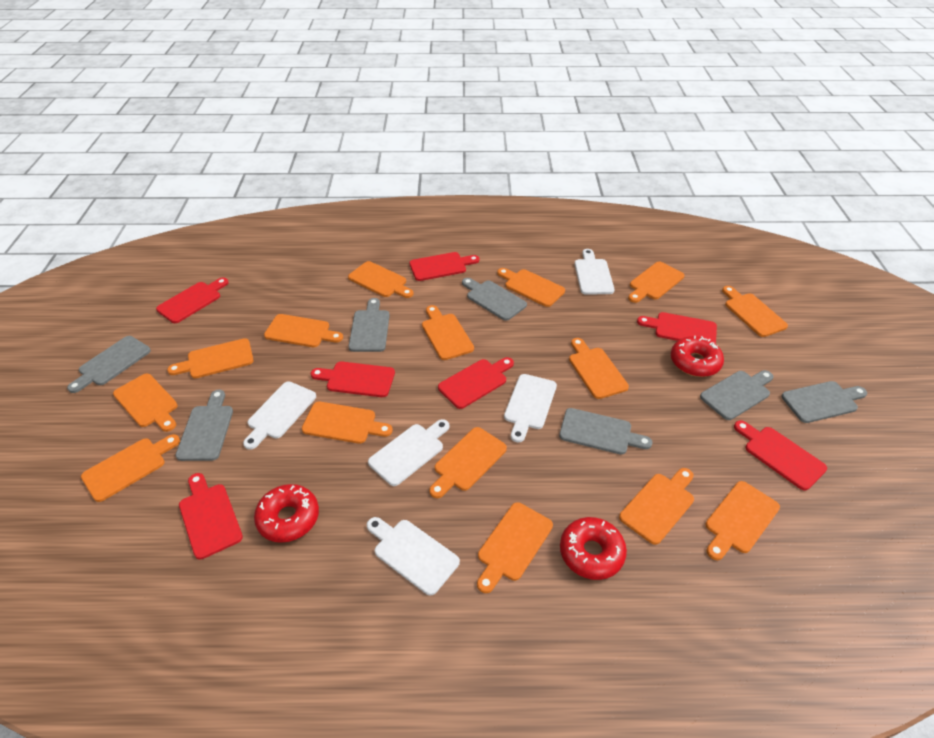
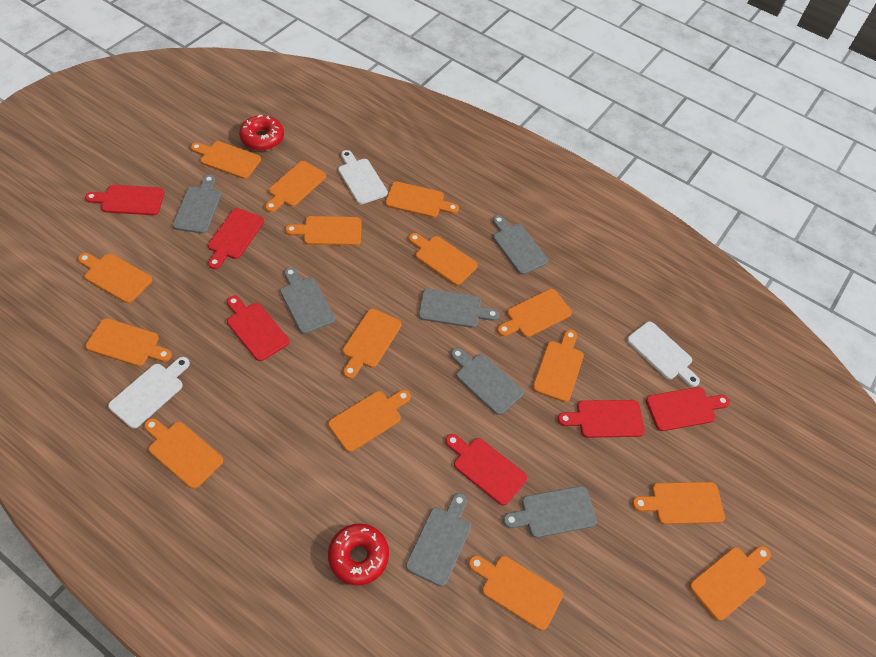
red cutting board: [156,278,229,323] [179,473,243,559] [311,362,395,397] [409,252,480,281] [438,357,514,409] [637,312,717,344] [734,420,827,491] = 7 -> [85,185,164,215] [208,208,264,269] [227,296,289,361] [445,434,527,506] [558,400,645,438] [646,387,730,431] = 6
red donut: [254,484,319,543] [560,517,627,580] [671,336,724,377] = 3 -> [239,115,284,151] [328,523,389,586] = 2
white cutting board: [243,381,316,450] [367,517,460,595] [368,419,450,486] [504,374,557,443] [574,249,615,295] = 5 -> [108,357,190,428] [338,150,388,204] [627,321,700,387] = 3

